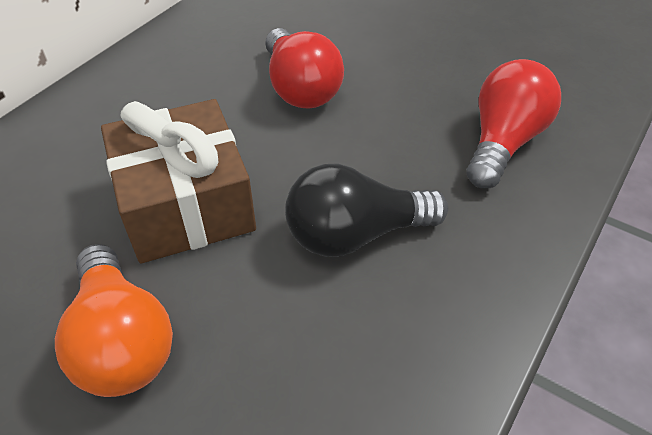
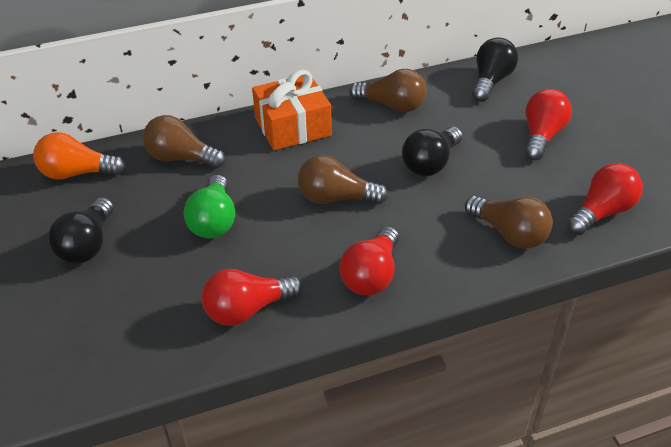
black light bulb: [285,163,448,257] = 1 -> [48,197,113,264] [402,126,462,176] [472,37,518,102] = 3
brown gift: [101,99,256,263] = 1 -> none = 0
brown light bulb: none = 0 -> [143,115,225,169] [298,155,388,204] [349,69,426,112] [465,196,553,249] = 4
green light bulb: none = 0 -> [184,175,235,238] = 1
orange gift: none = 0 -> [252,70,332,151] = 1
red light bulb: [265,28,344,109] [466,59,561,188] = 2 -> [201,269,302,326] [340,226,399,295] [525,89,572,160] [567,163,643,235] = 4

